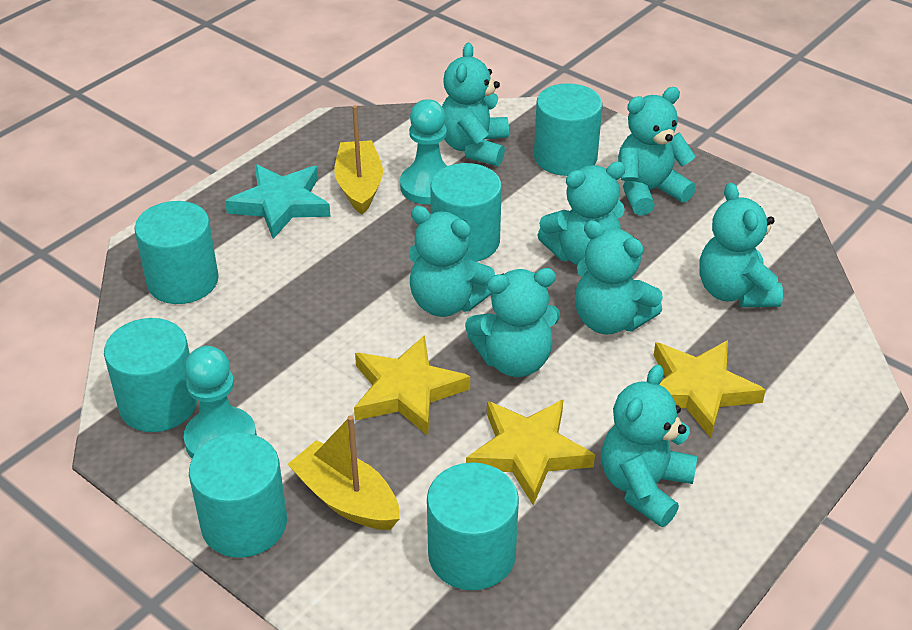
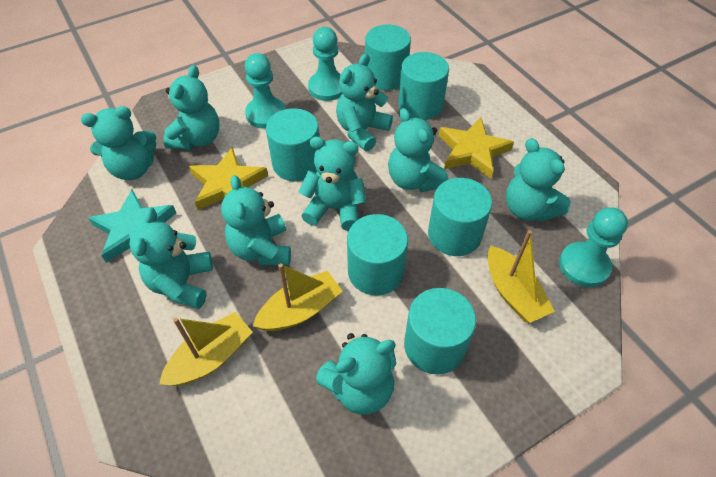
turquoise pawn: [184,346,257,458] [400,99,447,205] = 2 -> [245,53,286,129] [308,27,342,101] [559,207,628,287] = 3
turquoise teddy bear: [409,206,495,317] [442,43,509,166] [465,268,560,377] [537,161,626,265] [575,220,663,334] [602,365,697,527] [618,87,696,216] [699,183,783,307] = 8 -> [81,106,156,180] [129,208,213,309] [163,65,220,150] [221,175,291,265] [299,137,366,231] [316,333,396,415] [336,54,393,151] [388,108,449,192] [506,138,571,222] = 9
yellow boat: [287,415,400,530] [334,105,383,215] = 2 -> [159,312,252,386] [253,263,343,331] [487,230,555,323] = 3
yellow star: [354,335,470,436] [466,400,595,505] [653,340,766,438] = 3 -> [189,147,268,210] [439,117,514,179] = 2

